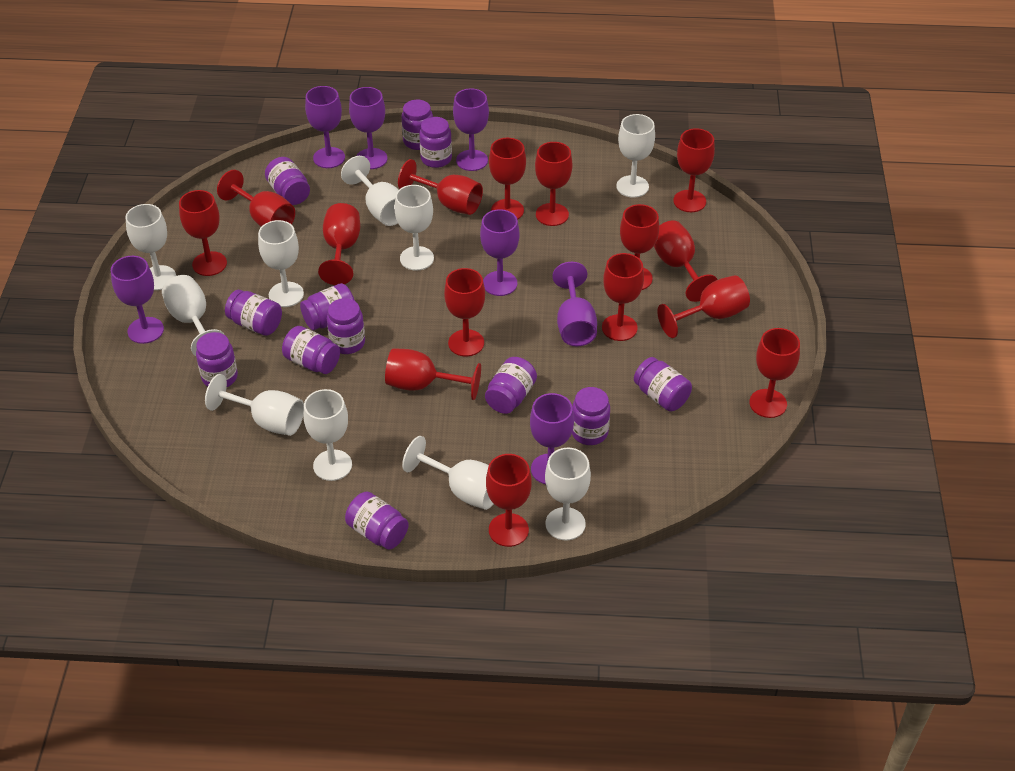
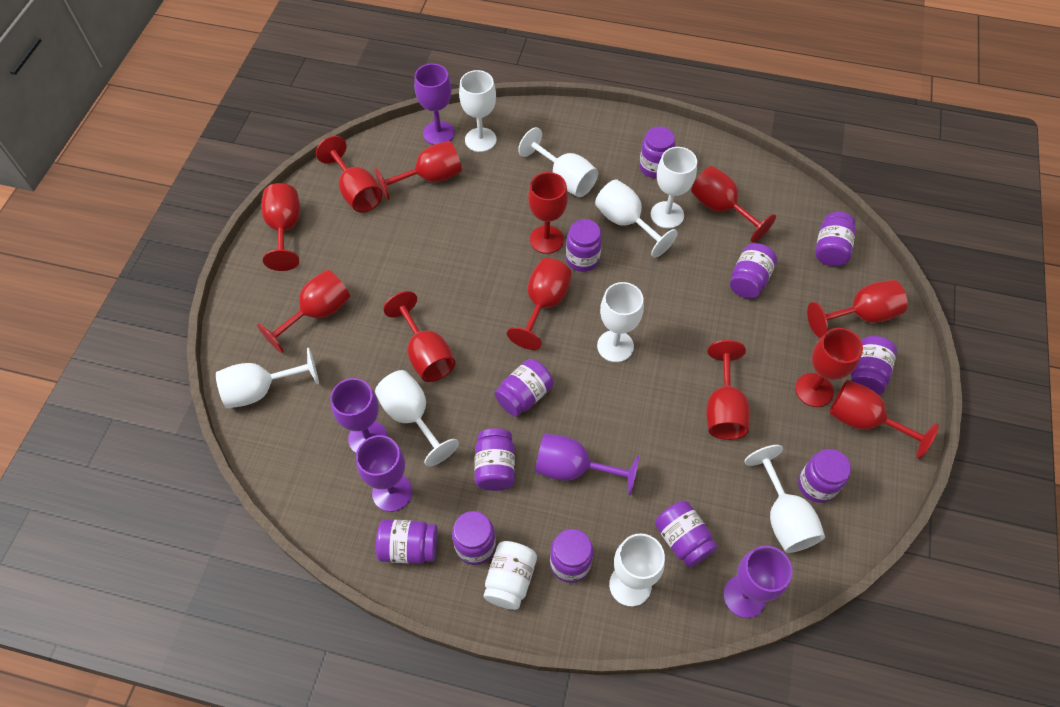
purple goblet: [111,256,164,344] [305,86,345,168] [349,87,387,169] [453,88,489,171] [480,209,519,296] [530,393,574,484] [552,262,597,346] = 7 -> [330,378,387,453] [356,435,412,512] [414,64,455,145] [535,434,639,495] [723,546,793,618] = 5
red goblet: [179,190,227,276] [217,170,295,227] [318,203,360,285] [385,348,481,400] [398,159,483,215] [444,268,485,356] [486,454,532,547] [489,138,526,220] [535,142,572,226] [602,253,644,341] [620,204,659,290] [654,220,718,302] [657,275,750,338] [673,128,715,212] [749,328,800,418] = 15 -> [257,270,350,353] [261,183,300,271] [316,136,382,213] [375,141,462,200] [383,291,456,382] [507,258,572,350] [528,172,568,254] [691,166,776,243] [706,340,750,440] [795,328,863,407] [807,280,907,338] [829,380,939,459] = 12
white goblet: [125,204,176,290] [162,275,225,356] [205,374,304,436] [258,220,304,307] [303,389,352,481] [341,156,399,226] [394,185,434,271] [402,436,494,510] [545,448,591,541] [616,114,655,198] = 10 -> [216,348,319,408] [375,370,459,466] [459,70,497,152] [518,127,598,197] [595,180,677,258] [597,282,644,362] [609,533,665,607] [651,147,697,229] [744,445,825,553] = 9
white jar: none = 0 -> [484,541,537,610] = 1

